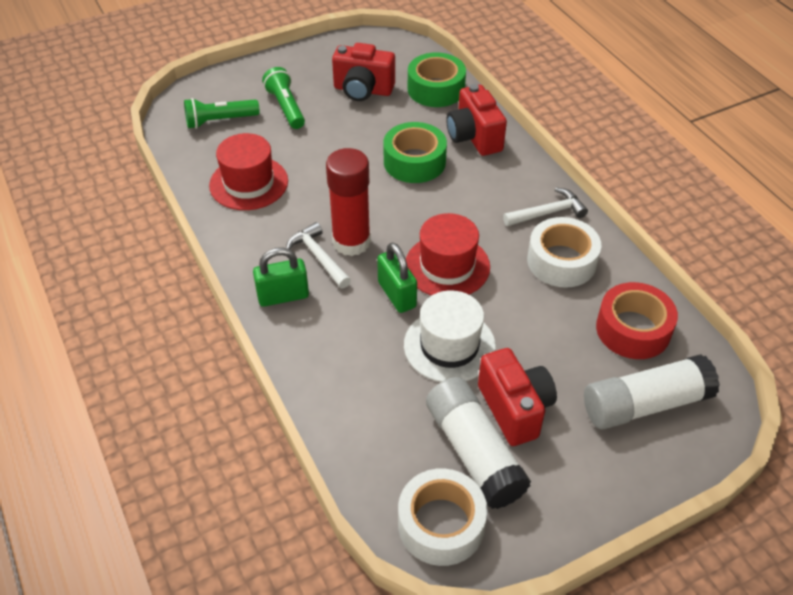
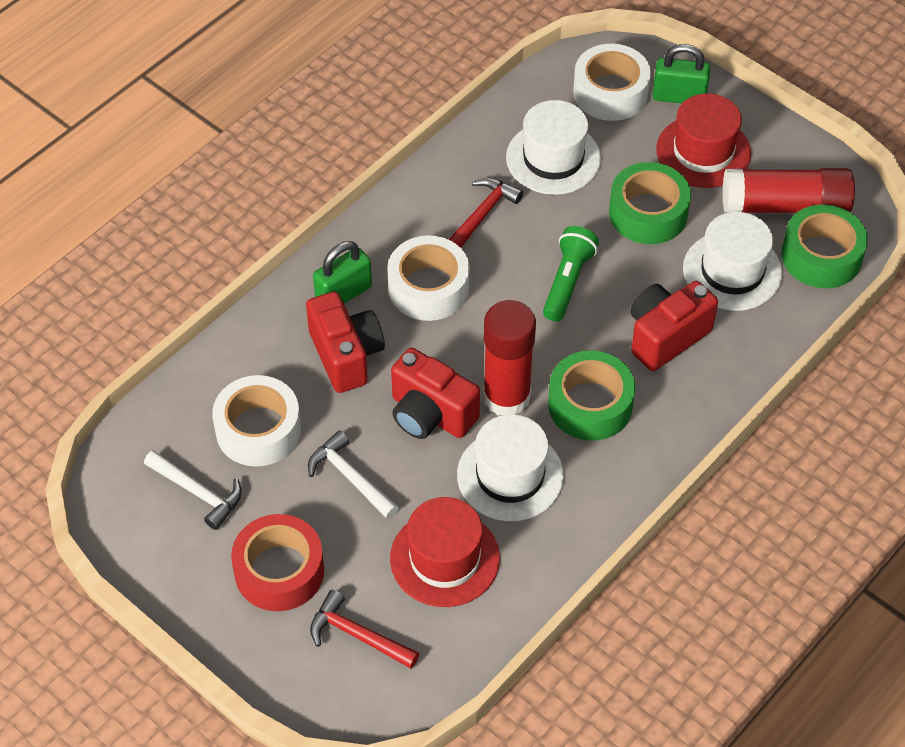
green flashlight: [184,98,260,129] [262,67,305,129] = 2 -> [543,226,599,322] = 1
green tape: [383,122,447,183] [408,52,466,107] = 2 -> [548,351,635,441] [609,162,691,244] [782,205,868,288] = 3
red glue stick: [326,148,371,256] = 1 -> [483,300,536,416] [723,168,855,213] = 2
red hammer: none = 0 -> [310,590,419,669] [448,178,523,248] = 2
white glue stick: [426,377,531,509] [584,354,720,429] = 2 -> none = 0
white hat: [404,290,496,382] = 1 -> [457,414,564,521] [506,100,601,195] [683,212,783,311] = 3
white tape: [398,468,487,566] [527,217,601,288] = 2 -> [212,375,301,467] [387,235,469,321] [573,44,651,121] = 3

